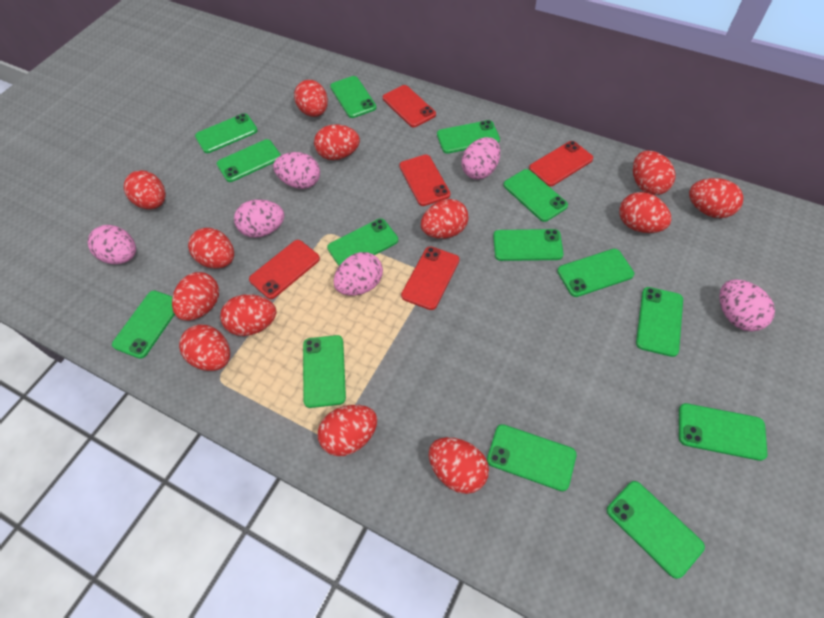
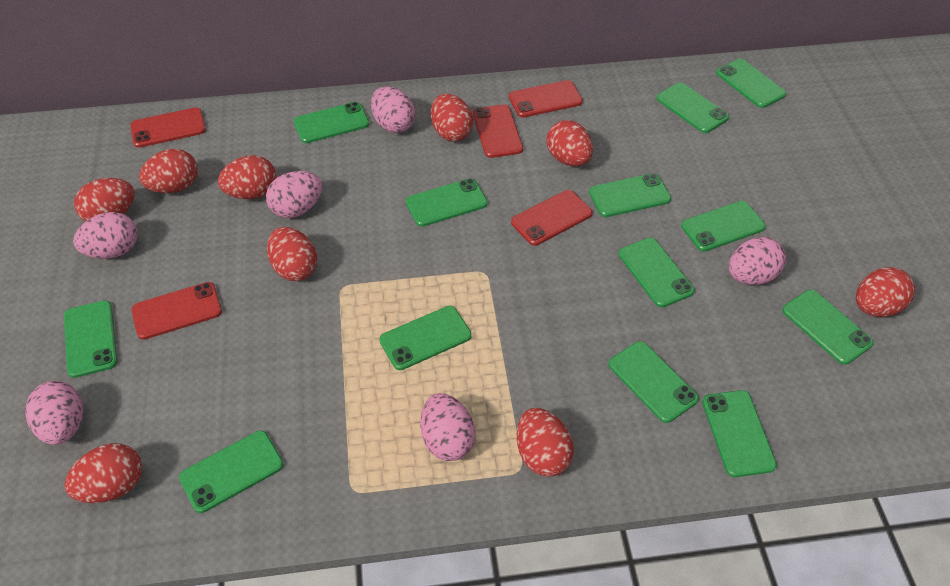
green phone: [112,291,175,359] [195,113,258,153] [217,139,281,182] [303,335,346,408] [327,218,398,266] [330,76,377,118] [437,120,500,154] [487,424,576,491] [493,229,564,261] [504,169,568,222] [557,249,634,297] [607,481,705,579] [636,287,683,357] [679,403,767,461] = 14 -> [64,300,117,378] [179,430,284,513] [294,102,369,143] [379,306,472,370] [406,178,488,227] [589,173,671,217] [609,341,699,423] [618,238,695,307] [657,82,729,133] [681,201,766,252] [702,390,777,477] [716,59,786,108] [782,289,874,365] = 13
red egg: [124,170,166,209] [172,272,219,321] [179,325,230,371] [188,228,234,269] [220,294,276,336] [294,80,328,117] [314,124,360,160] [318,405,377,456] [421,199,469,239] [429,437,489,494] [619,192,671,233] [633,151,675,195] [689,178,743,218] = 13 -> [65,443,142,503] [74,178,135,222] [139,149,198,193] [218,155,276,199] [267,227,317,281] [431,94,473,142] [517,408,574,477] [546,120,593,166] [856,267,915,317] = 9

